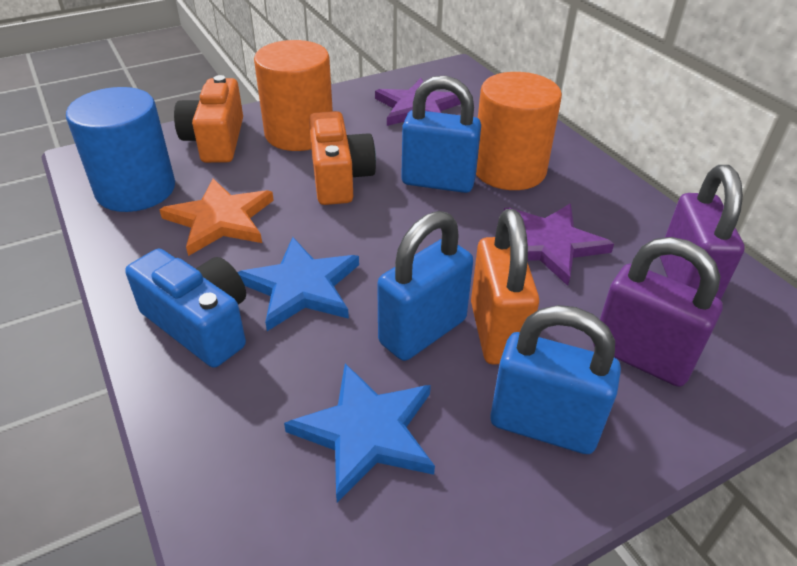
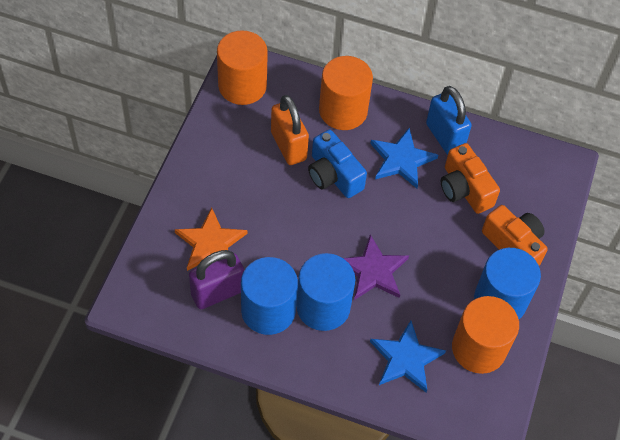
blue cylinder: [66,87,175,212] = 1 -> [241,257,298,335] [296,253,355,331] [474,248,541,319] = 3
blue padlock: [377,211,473,361] [401,75,481,193] [490,305,621,454] = 3 -> [426,86,472,155] = 1
orange cylinder: [254,40,333,151] [476,72,562,190] = 2 -> [217,30,268,105] [319,56,373,130] [452,296,519,374] = 3
purple padlock: [593,237,723,387] [660,165,745,300] = 2 -> [189,250,244,309] = 1
purple star: [375,78,461,126] [504,204,614,286] = 2 -> [343,235,409,300] = 1

